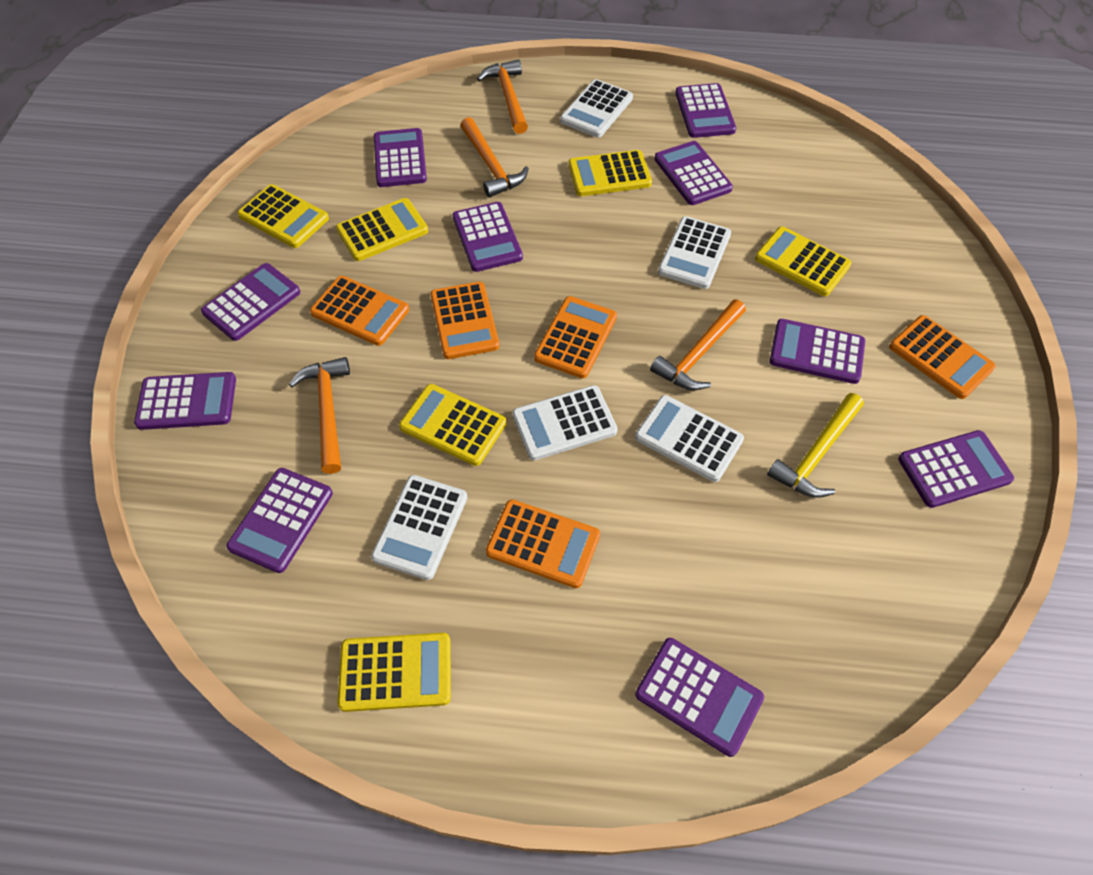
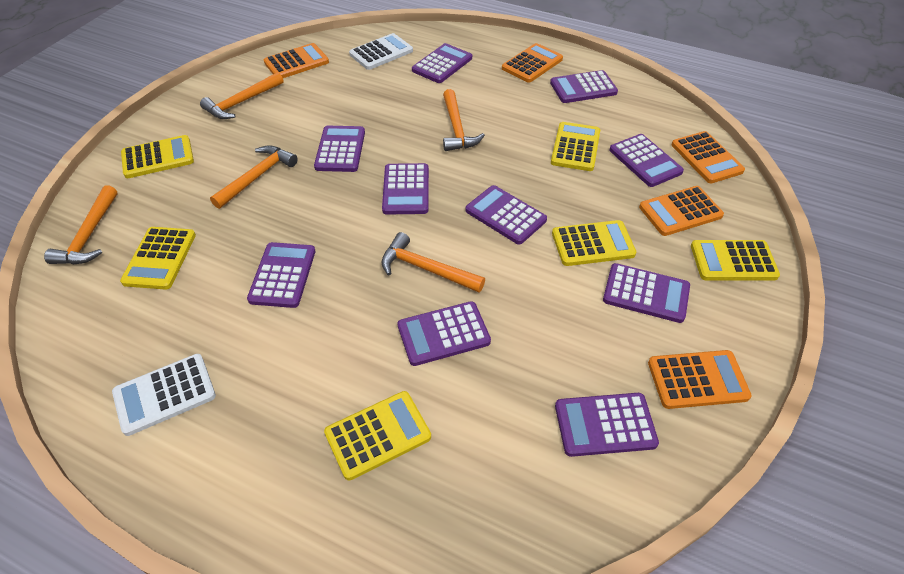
orange hammer: [289,357,350,474] [461,117,529,197] [477,59,528,134] [650,299,746,390] = 4 -> [44,185,117,265] [200,72,284,119] [210,145,298,209] [381,232,485,292] [443,89,485,151] = 5
white calculator: [371,475,468,580] [512,385,618,460] [560,79,633,138] [635,395,744,482] [658,216,731,289] = 5 -> [112,354,216,436] [349,33,413,70] = 2
yellow hammer: [767,393,864,498] = 1 -> none = 0

